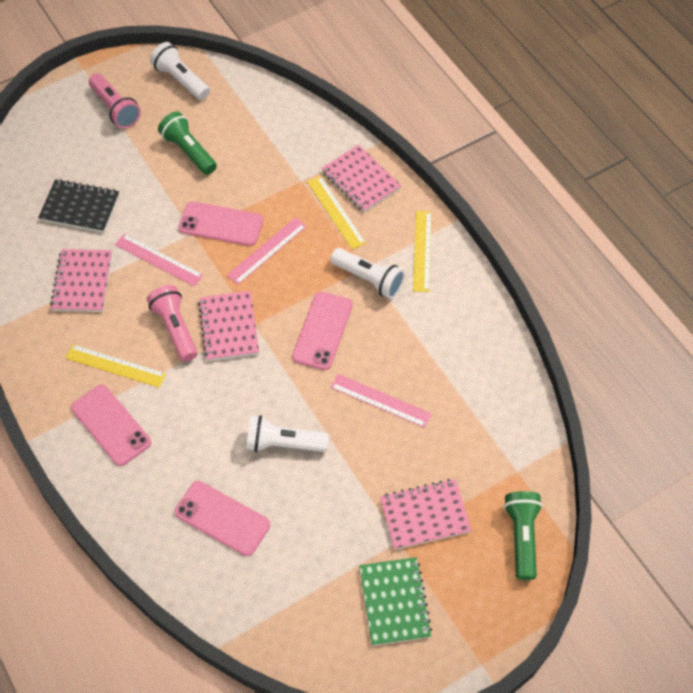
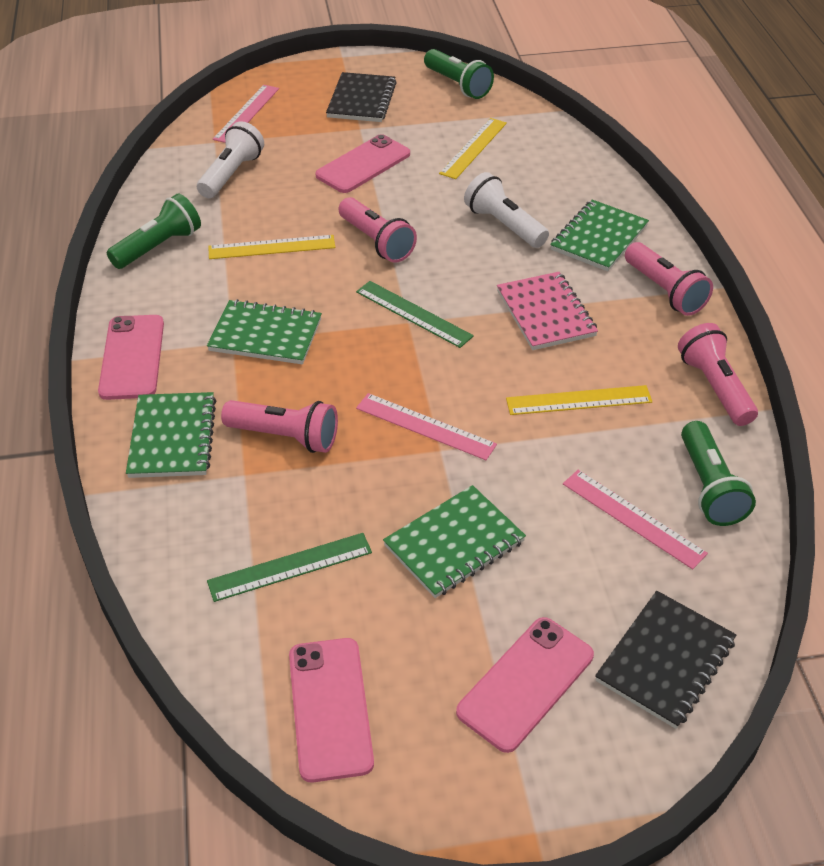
black notebook: [38,179,119,233] = 1 -> [326,72,397,122] [595,591,736,729] = 2
green flashlight: [158,112,217,175] [504,491,543,580] = 2 -> [107,193,201,269] [424,49,494,99] [681,421,756,526] = 3
green notebook: [359,557,432,646] = 1 -> [126,392,216,478] [207,299,322,364] [383,485,526,598] [550,200,649,271] = 4
green ruler: none = 0 -> [207,533,372,602] [356,281,474,348] = 2
pink flashlight: [89,73,141,128] [147,285,197,362] = 2 -> [221,400,338,453] [339,197,417,263] [625,242,713,316] [678,323,758,426] = 4
pink notebook: [50,249,112,312] [198,291,259,361] [321,144,401,212] [380,479,472,550] = 4 -> [497,272,598,350] = 1
white flashlight: [150,42,210,100] [246,415,329,452] [330,248,405,299] = 3 -> [197,121,264,198] [464,172,549,248] = 2

